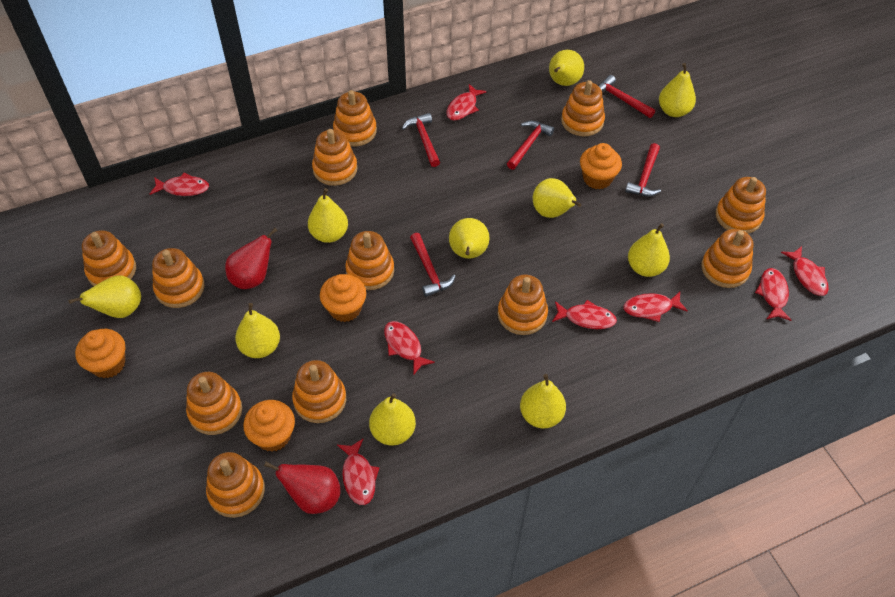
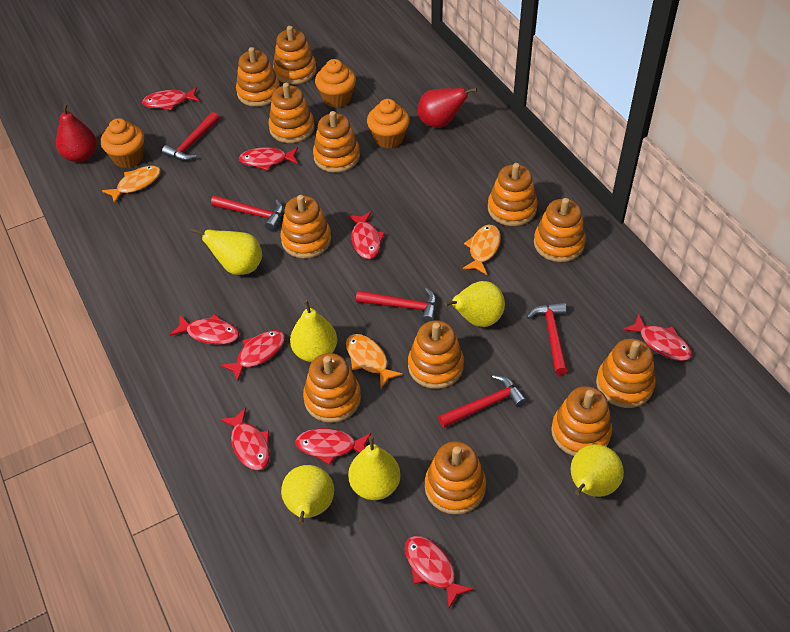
orange cupcake: [75,329,125,378] [243,400,295,452] [320,274,366,322] [580,143,622,190] = 4 -> [101,118,144,168] [315,59,356,108] [367,99,410,148] = 3
orange fish: none = 0 -> [102,165,161,204] [346,334,403,388] [462,225,501,275] = 3
red fish: [150,173,209,196] [337,438,380,505] [384,321,435,375] [446,84,487,121] [552,300,617,329] [623,292,688,322] [755,268,792,321] [781,246,829,296] = 8 -> [142,87,199,110] [170,314,239,345] [220,330,285,381] [220,408,270,470] [239,147,298,171] [295,428,371,465] [348,211,385,259] [405,536,474,609] [623,313,692,361] = 9
yellow pear: [68,275,141,318] [235,303,280,358] [308,188,348,243] [369,393,416,446] [449,218,489,258] [520,374,566,428] [533,178,581,218] [549,50,584,86] [628,223,670,277] [659,63,696,117] = 10 -> [191,228,262,275] [281,465,334,525] [290,300,337,362] [348,436,401,500] [444,281,505,327] [571,444,624,497] = 6

